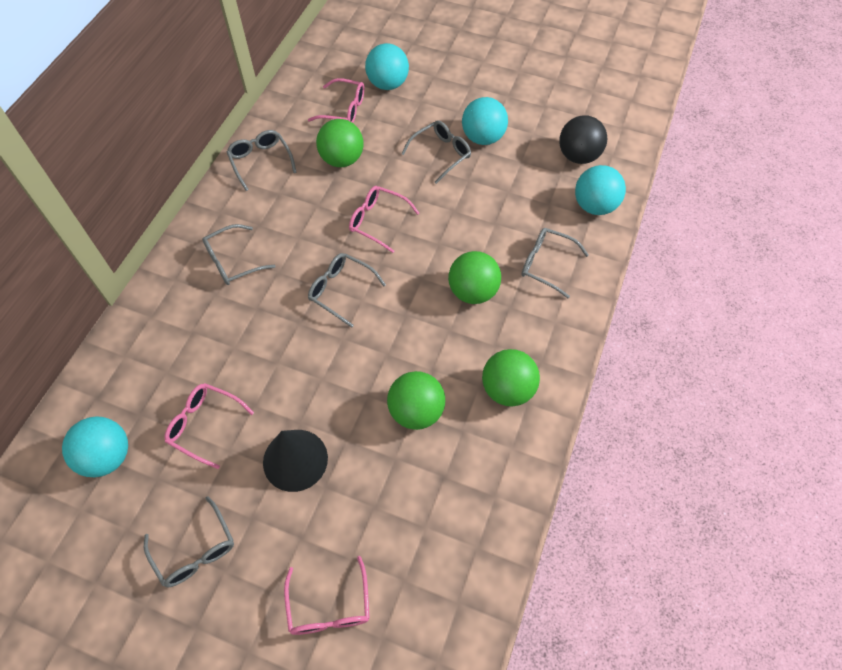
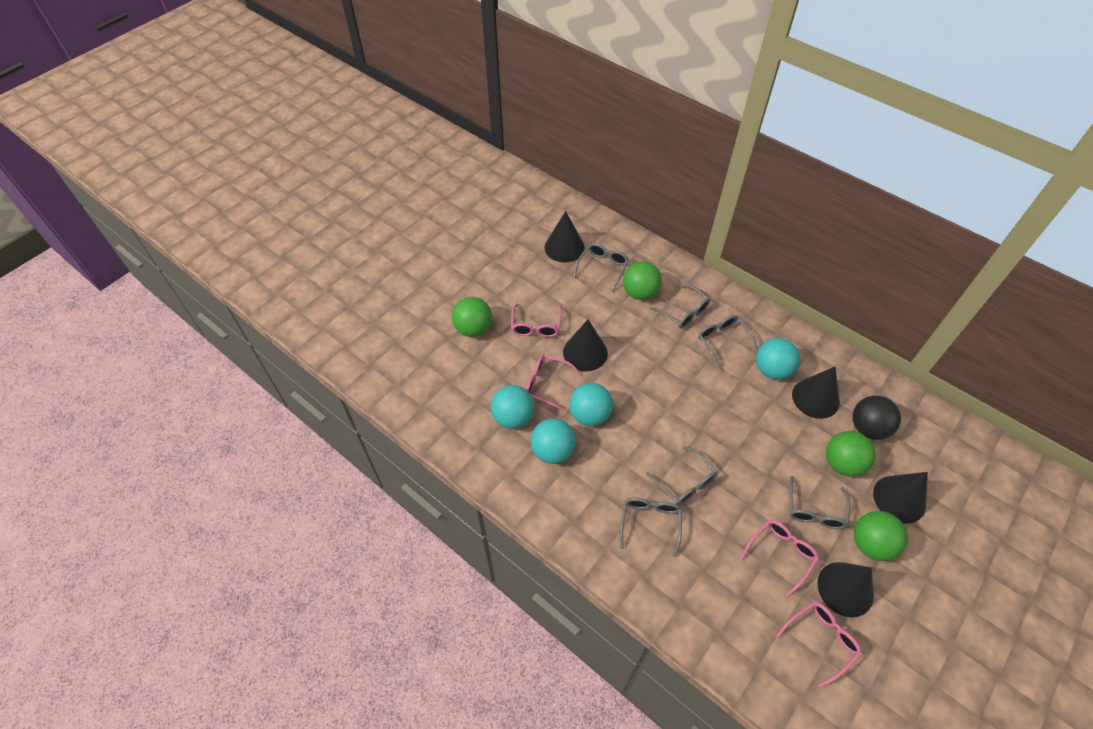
black cone: [263,430,328,492] = 1 -> [545,211,585,263] [563,319,608,371] [792,367,840,419] [817,562,874,617] [873,472,928,523] = 5

